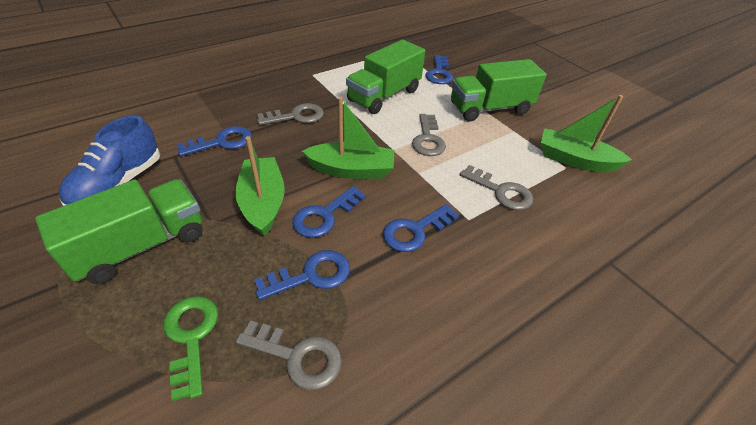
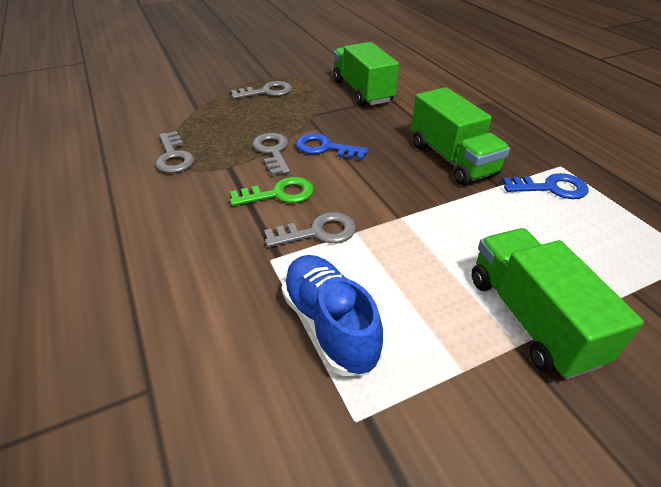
blue key: [177,126,252,156] [254,250,350,300] [292,186,366,238] [383,204,459,252] [425,55,453,84] = 5 -> [296,133,369,160] [502,173,589,199] = 2
green boat: [235,136,285,236] [302,97,395,179] [541,95,632,172] = 3 -> none = 0

